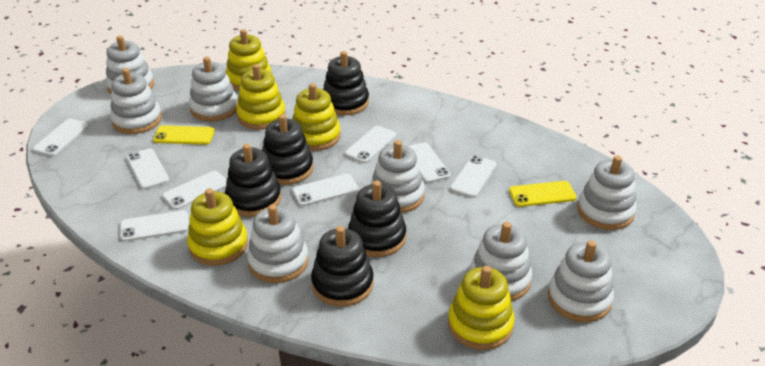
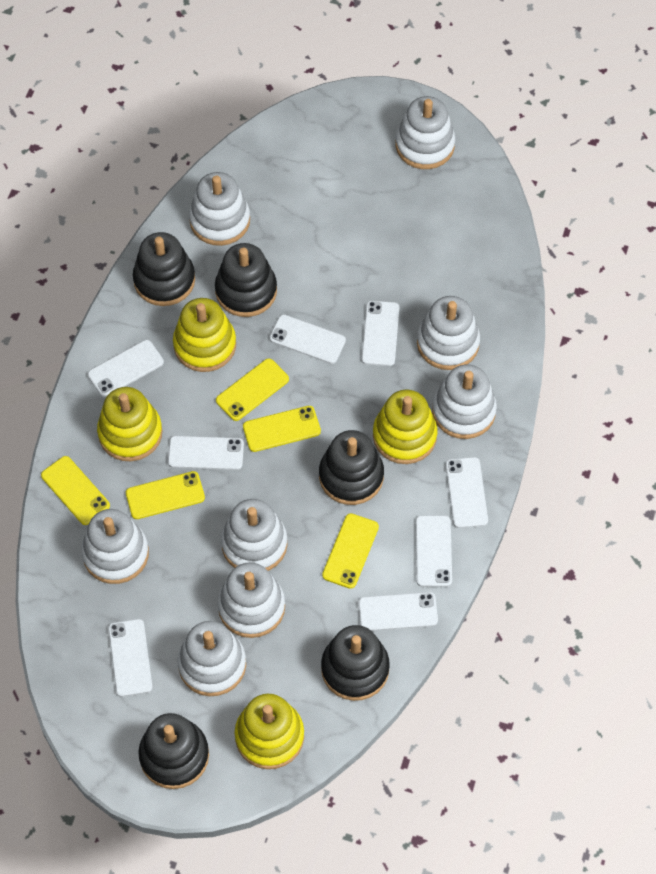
yellow phone: [153,125,215,145] [509,181,576,207] = 2 -> [41,456,110,525] [126,471,205,519] [216,358,289,421] [243,406,321,452] [322,513,379,589] = 5
yellow stacking toy: [187,188,248,266] [226,29,271,91] [236,64,286,130] [292,83,341,151] [448,266,515,350] = 5 -> [97,387,163,461] [173,298,236,372] [235,694,304,769] [373,390,437,464] = 4

